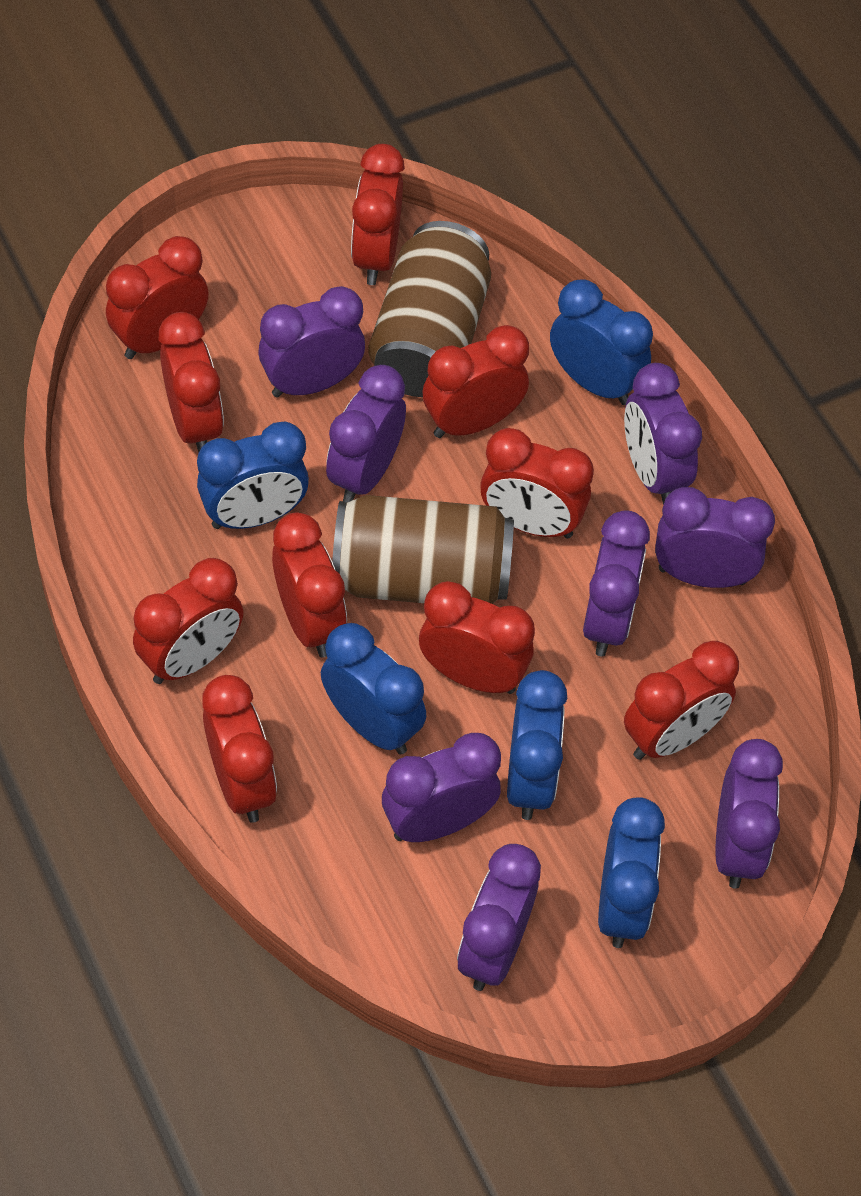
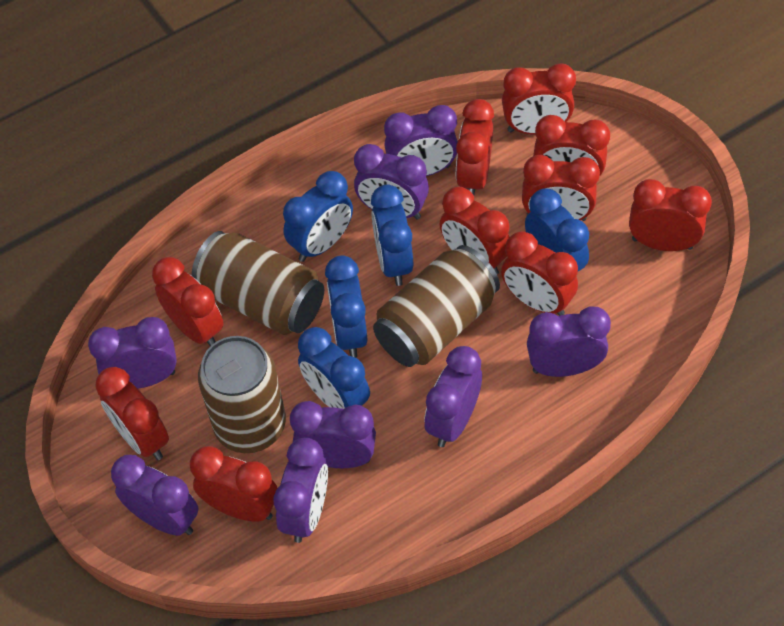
brown can: [332,495,514,604] [368,221,491,397] = 2 -> [192,231,324,335] [198,336,286,453] [373,245,500,367] = 3

